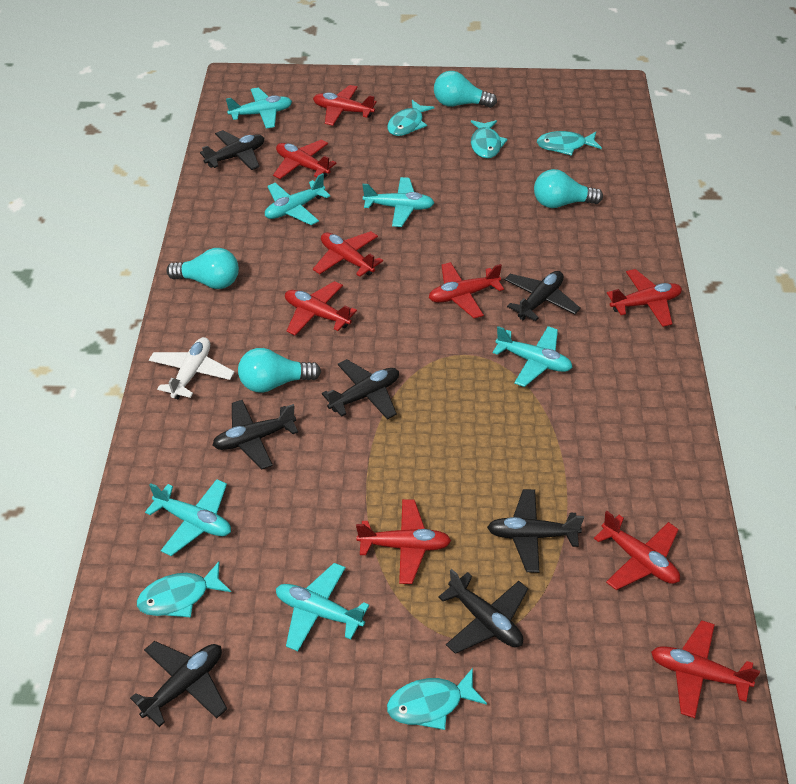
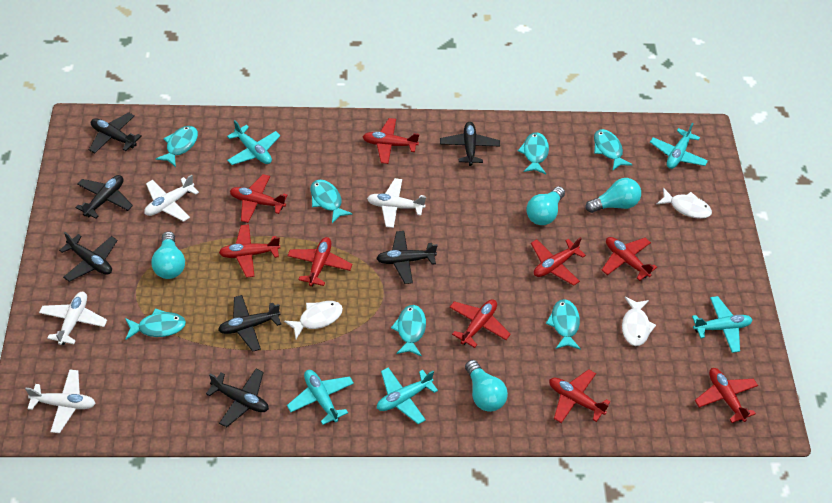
turquoise fish: [137,561,231,618] [387,100,434,136] [387,668,487,730] [471,120,508,158] [537,131,602,156] = 5 -> [125,308,186,340] [156,126,198,167] [310,180,353,223] [391,305,426,357] [518,133,549,174] [546,299,581,350] [594,129,633,171] = 7
turquoise plane: [145,479,231,556] [226,87,292,129] [265,173,331,225] [276,563,369,651] [362,177,434,227] [493,326,573,387] = 6 -> [227,120,280,165] [287,370,354,425] [377,367,438,424] [650,123,708,169] [692,296,752,353] = 5
white fish: none = 0 -> [284,301,343,339] [622,297,656,346] [657,188,712,219] = 3
white plane: [149,337,234,399] = 1 -> [25,369,96,433] [39,292,107,345] [144,174,199,222] [367,178,426,228] = 4

